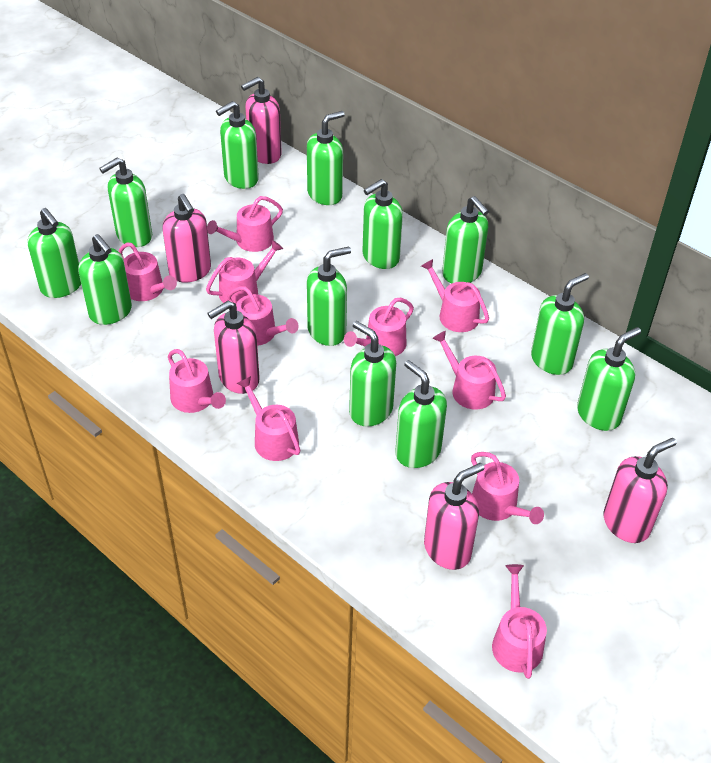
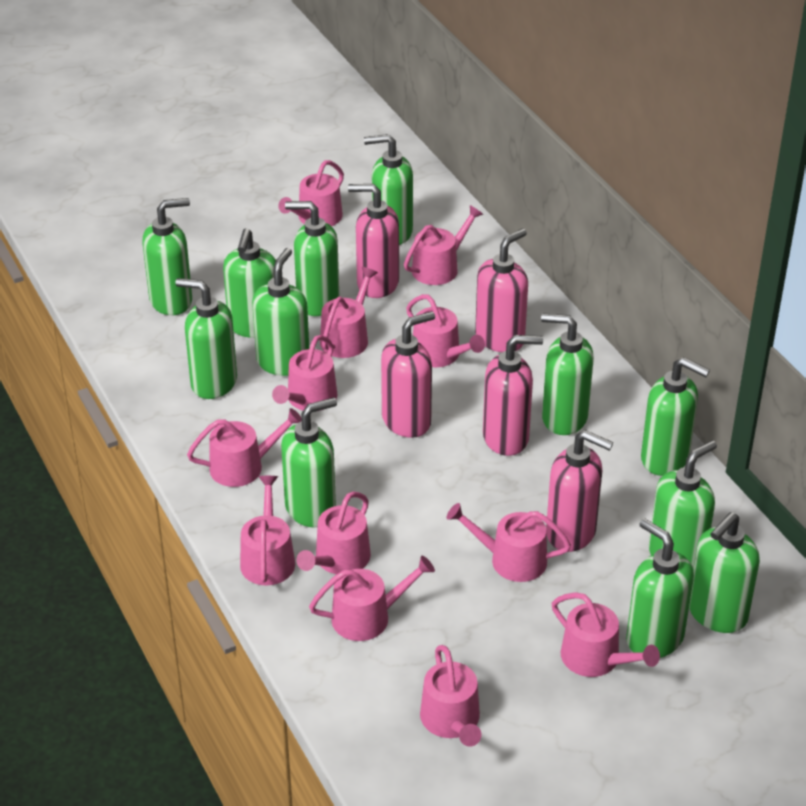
pink watering can: [119,243,177,301] [168,349,226,413] [206,240,283,304] [207,196,283,252] [227,286,299,346] [237,376,300,461] [344,298,414,356] [421,259,489,332] [432,331,506,410] [471,452,544,524] [492,564,547,679] = 11 -> [187,408,302,487] [240,476,295,586] [272,335,338,411] [278,160,344,226] [296,491,371,574] [309,556,435,641] [320,267,378,358] [404,205,483,285] [406,294,485,367] [420,645,481,747] [446,503,571,582] [552,592,660,677] = 12

